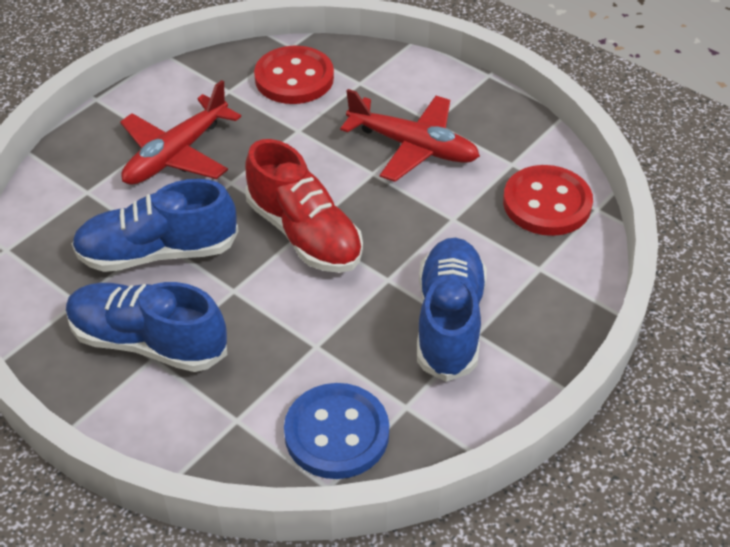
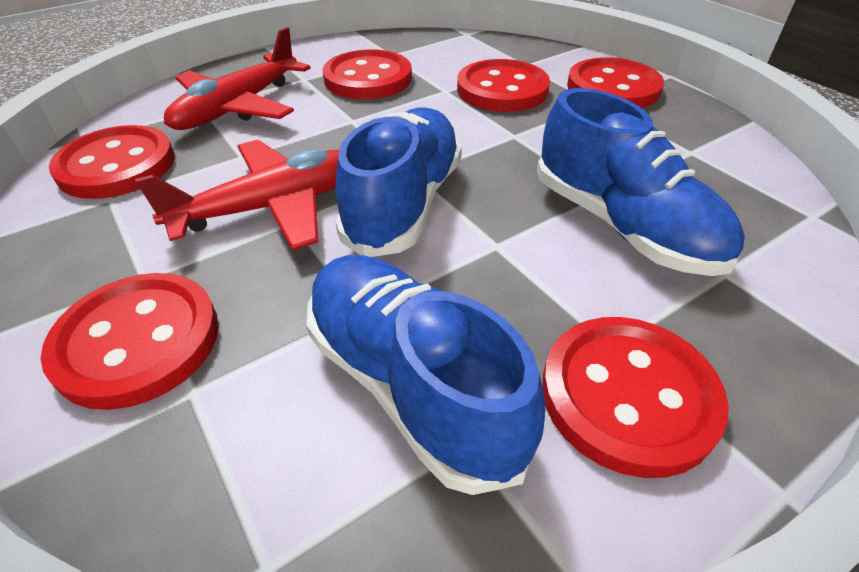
blue button: [284,383,389,479] = 1 -> none = 0
red button: [254,46,334,104] [503,165,593,236] = 2 -> [41,273,219,410] [49,125,175,199] [322,49,412,99] [457,59,550,112] [542,317,729,478] [567,57,664,108] = 6
red shoe: [245,139,363,273] = 1 -> none = 0

